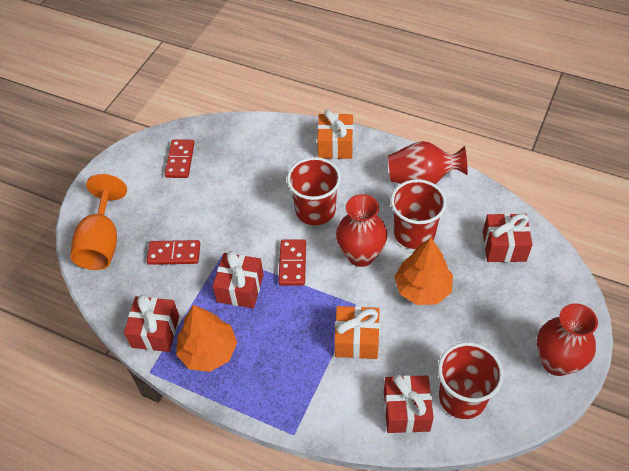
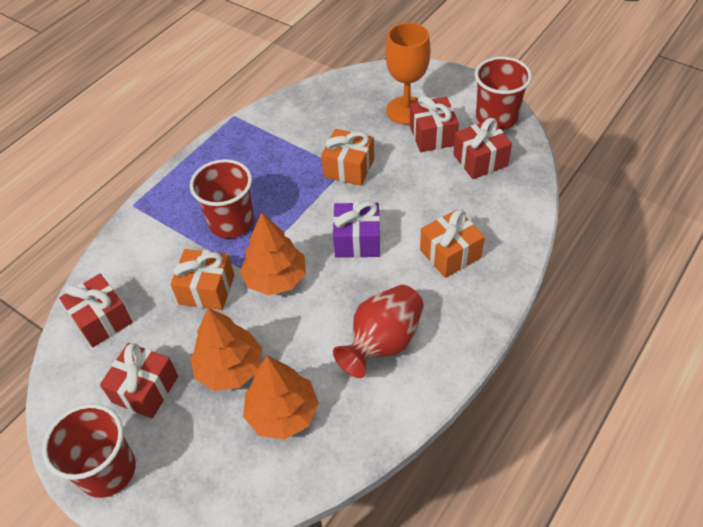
orange gift: [317,110,353,159] [334,306,380,359] = 2 -> [170,249,234,310] [321,129,374,186] [420,209,485,278] = 3
orange tree: [176,305,237,372] [394,238,453,305] = 2 -> [190,307,262,391] [240,212,306,295] [243,356,319,440] = 3
purple gift: none = 0 -> [333,201,380,258] = 1
red domino: [147,240,200,265] [165,140,194,178] [278,239,306,286] = 3 -> none = 0
red vase: [336,194,388,267] [388,141,468,184] [537,303,598,376] = 3 -> [333,285,424,378] = 1

